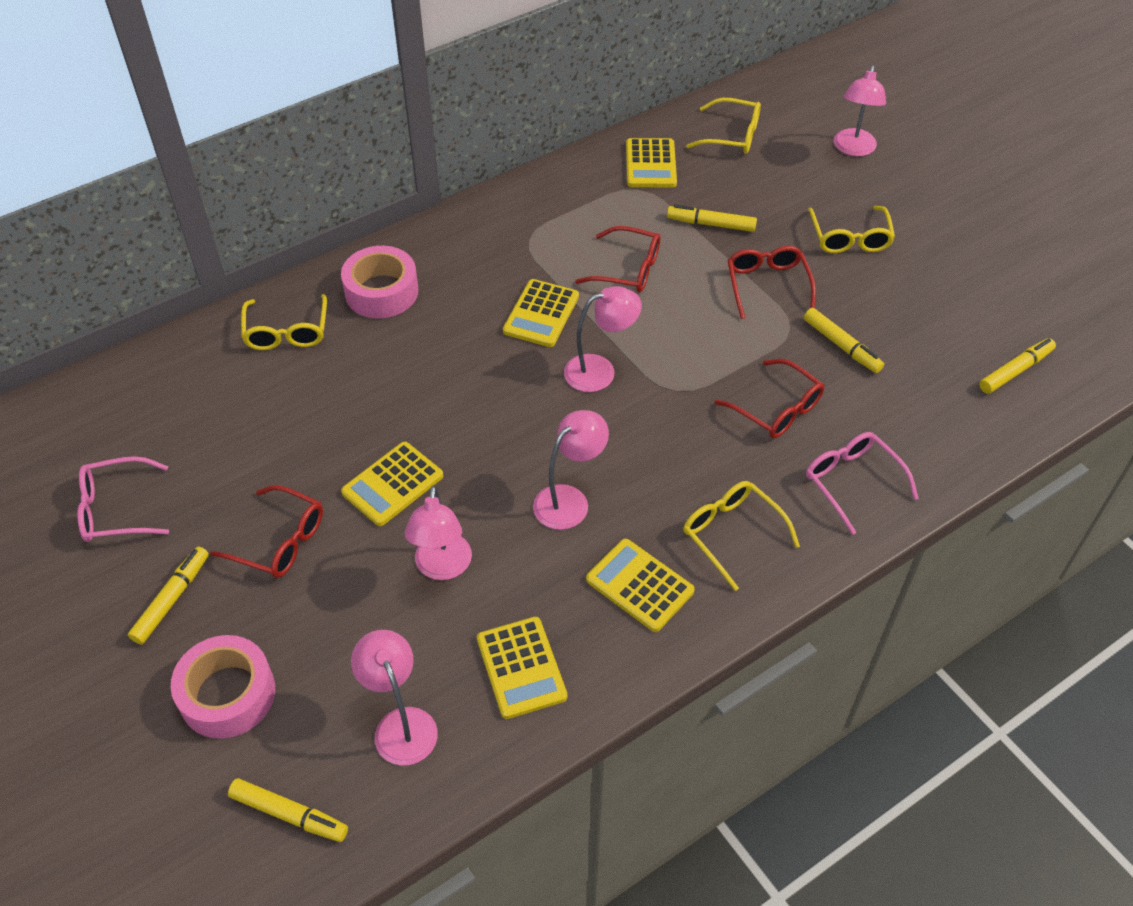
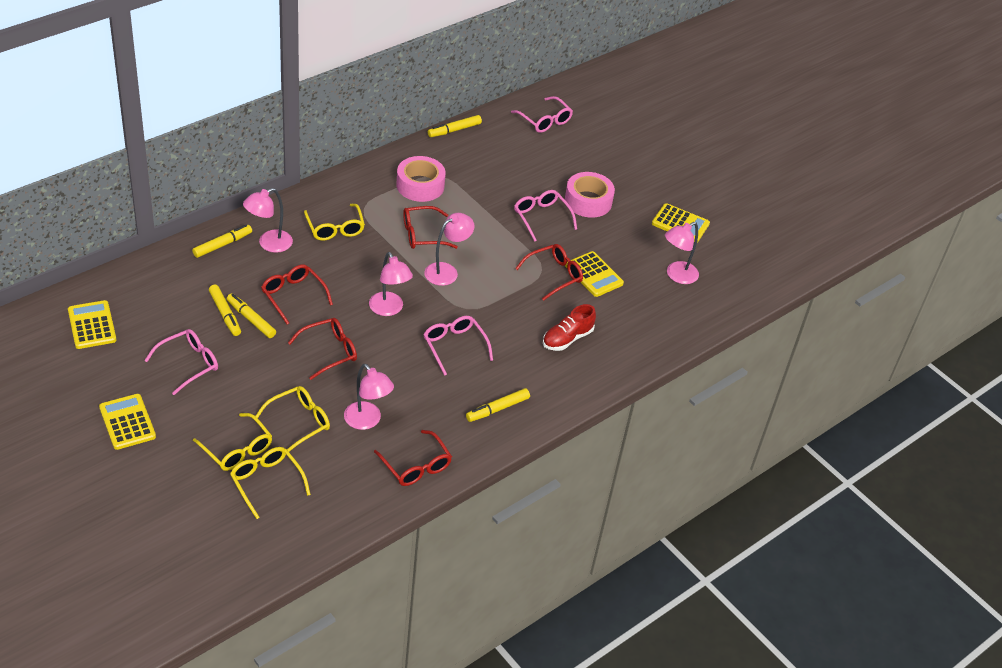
pink glasses: [77,456,169,542] [806,432,919,535] = 2 -> [144,329,218,395] [423,316,493,376] [511,96,573,133] [514,190,577,242] = 4
red glasses: [210,485,323,578] [575,226,660,293] [715,359,824,438] [727,246,816,319] = 4 -> [261,264,333,324] [288,318,357,380] [374,430,452,486] [403,206,458,249] [515,244,583,301] = 5
red shoe: none = 0 -> [543,304,596,351] = 1
yellow calculator: [341,442,443,526] [477,617,567,719] [503,279,579,347] [586,539,695,632] [626,138,677,188] = 5 -> [68,300,116,349] [99,394,156,450] [565,251,624,297] [652,203,710,243] = 4

